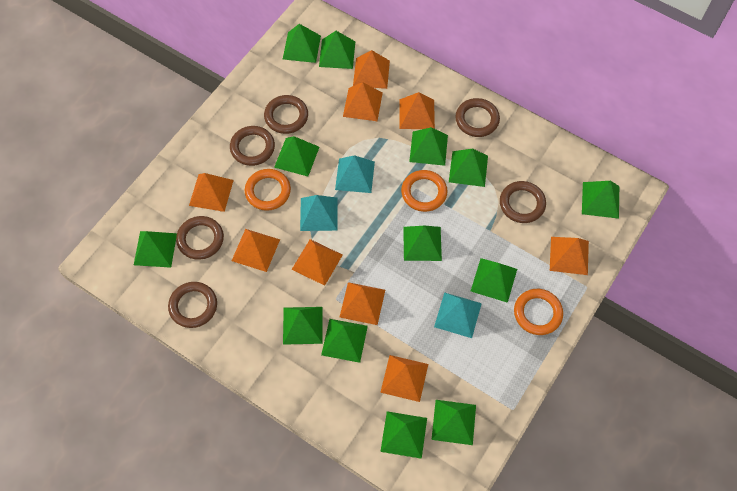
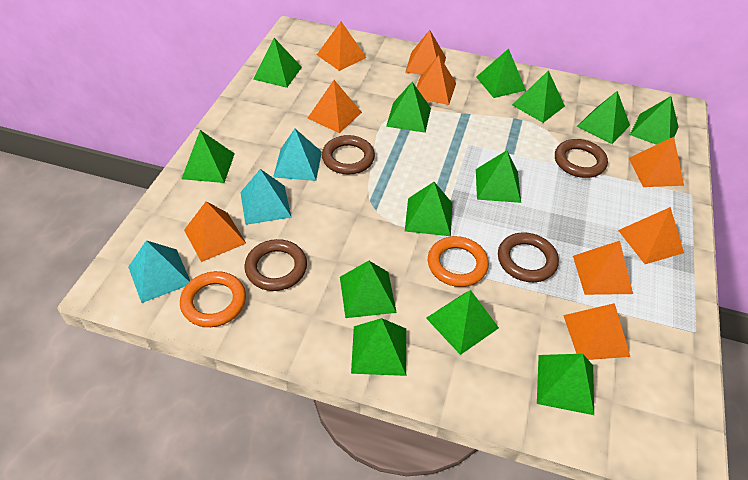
brown ring: [168,282,217,328] [176,216,224,260] [230,126,275,166] [264,95,308,134] [455,98,500,137] [500,181,546,223] = 6 -> [244,239,307,291] [322,135,375,175] [498,232,559,282] [555,139,608,178] = 4
orange ring: [245,169,291,211] [401,170,448,212] [514,289,563,335] = 3 -> [180,271,246,327] [428,236,489,287] = 2

